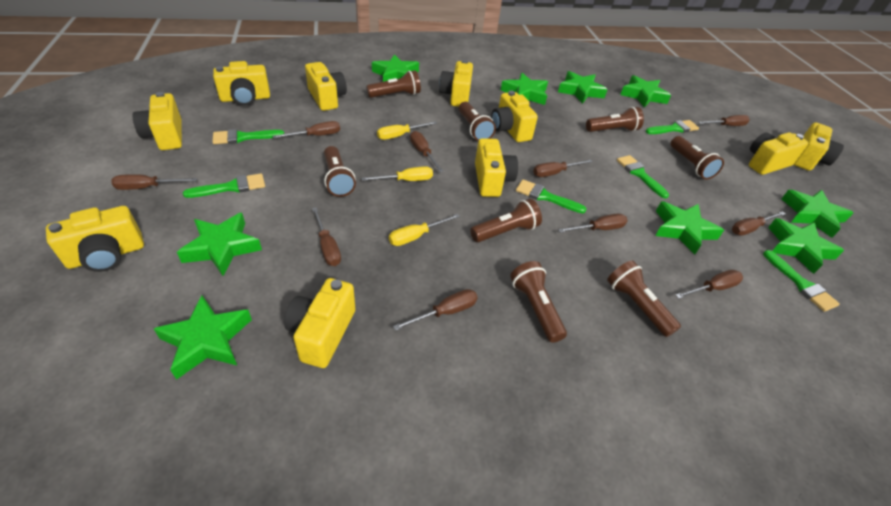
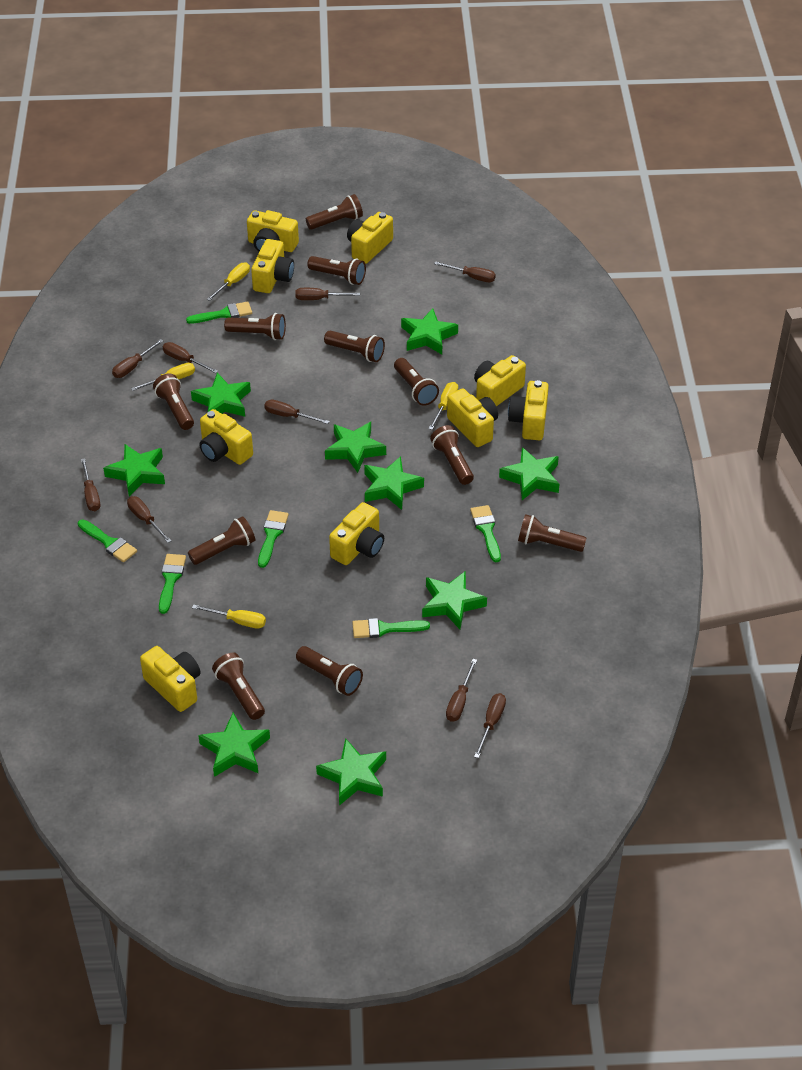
brown flashlight: [324,146,356,197] [366,70,421,98] [459,102,496,141] [470,199,542,242] [510,261,567,343] [586,107,644,132] [607,260,681,337] [671,136,724,179] = 8 -> [153,373,194,430] [188,516,255,565] [212,653,265,720] [224,313,286,340] [296,646,363,696] [306,194,363,230] [307,256,366,285] [324,331,385,362] [394,358,439,406] [430,425,474,485] [518,514,586,552] = 11
brown screwdriver: [111,174,197,190] [273,121,340,138] [312,207,341,266] [393,289,478,331] [410,131,444,172] [533,159,593,177] [558,214,628,233] [675,270,743,299] [699,115,750,126] [732,211,785,236] = 10 -> [81,458,100,511] [112,339,164,378] [127,496,171,543] [163,342,218,373] [264,400,330,424] [295,288,360,300] [434,261,496,282] [446,659,477,722] [474,693,506,758] = 9
yellow camera: [46,206,144,272] [133,92,182,150] [213,61,270,105] [284,278,355,368] [305,62,347,111] [439,60,473,107] [475,138,518,197] [491,90,538,142] [749,132,809,175] [793,122,844,171] = 10 -> [140,646,200,712] [199,409,253,465] [247,210,299,252] [251,239,294,293] [329,502,384,565] [347,212,393,264] [447,388,498,447] [474,355,526,406] [508,380,549,440] = 9
yellow screwdriver: [362,166,433,181] [377,121,437,140] [389,214,460,246] = 3 -> [131,363,195,391] [192,604,266,629] [207,262,250,301] [429,382,458,430] = 4

